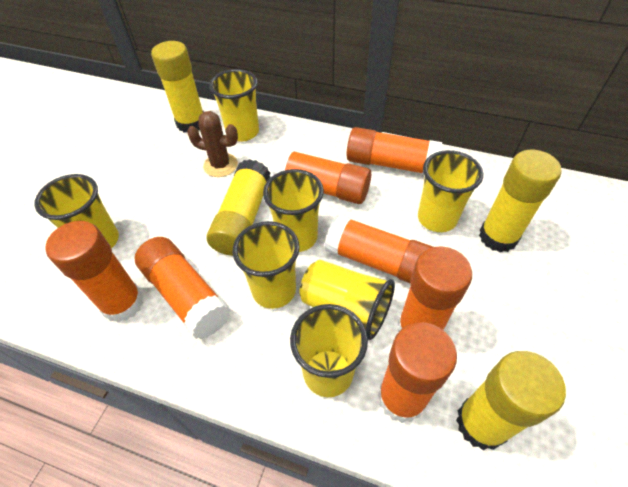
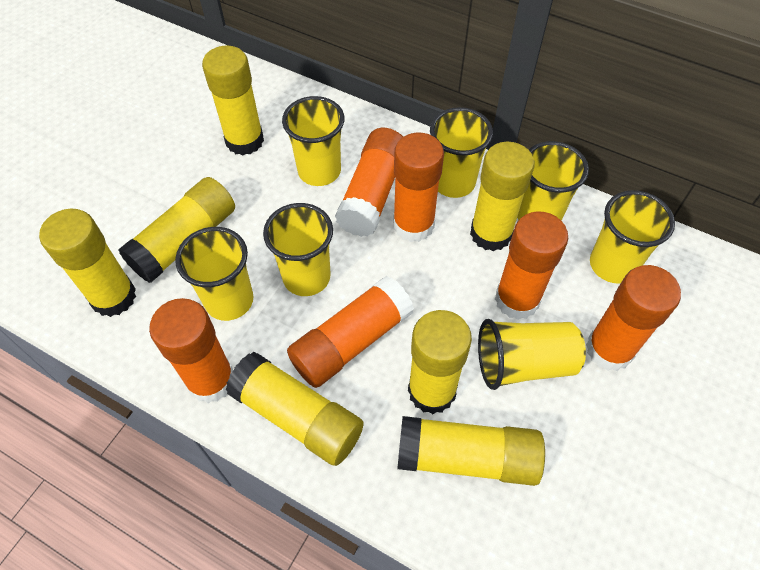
brown cactus: [187,111,238,177] = 1 -> none = 0
orange glue stick: [45,221,144,322] [134,237,231,340] [272,148,371,204] [324,214,433,283] [346,127,442,174] [378,322,457,423] [397,246,472,332] = 7 -> [149,298,233,403] [287,276,414,388] [335,128,403,237] [393,133,444,242] [495,211,568,320] [586,265,681,371] = 6
yellow glue stick: [151,41,204,132] [206,159,271,256] [456,351,566,450] [479,150,561,252] = 4 -> [39,209,136,317] [118,177,235,283] [202,46,264,155] [225,352,364,466] [397,416,545,486] [408,310,472,414] [470,142,535,251] = 7

